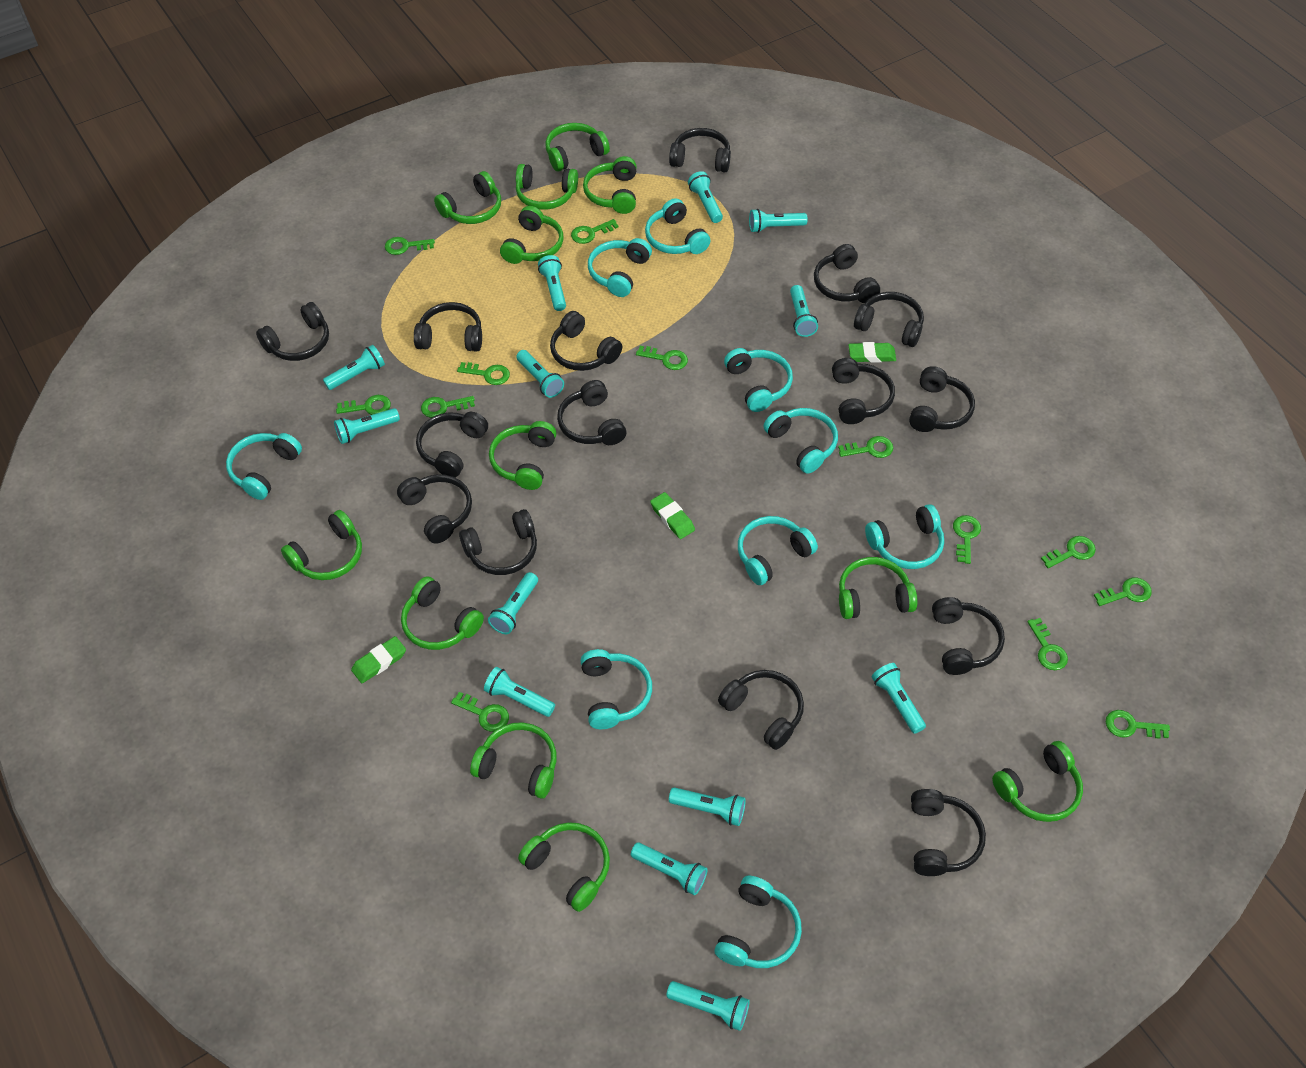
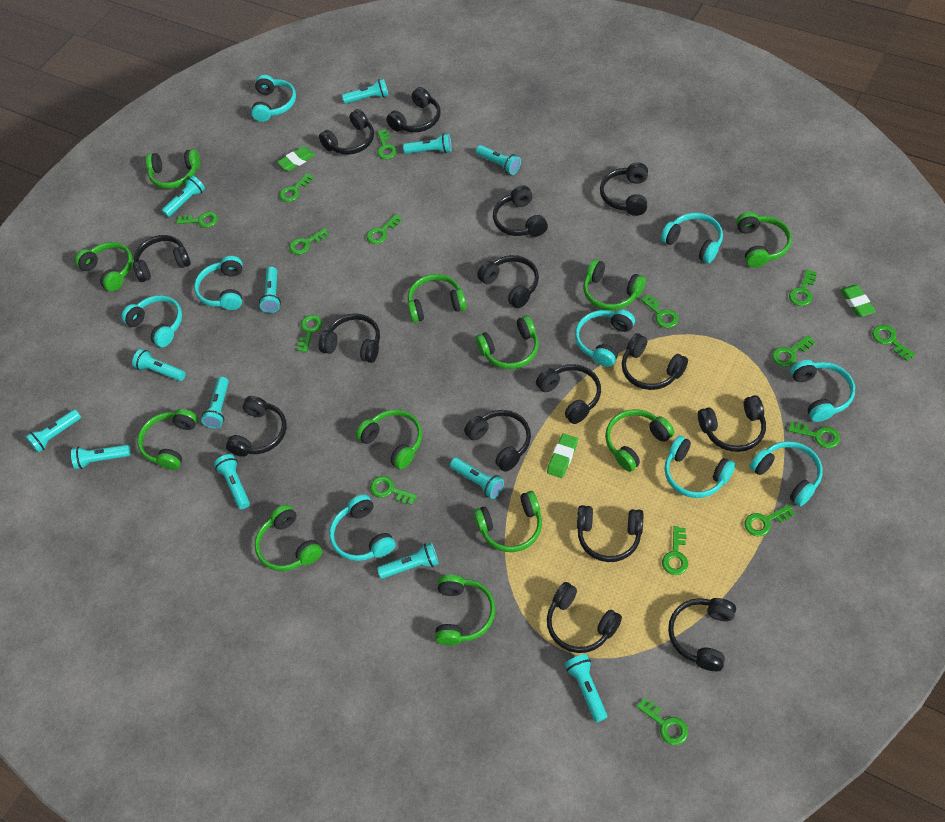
green key: [336,395,391,415] [385,237,435,255] [421,396,475,418] [451,692,509,732] [457,362,510,385] [571,219,618,244] [636,346,688,370] [838,436,893,458] [953,515,981,564] [1027,618,1068,670] [1041,536,1096,568] [1094,577,1152,606] [1106,710,1170,739] = 13 -> [176,212,218,228] [279,173,314,202] [289,228,329,255] [297,315,322,353] [366,214,402,244] [370,476,417,505] [377,129,397,159] [636,698,688,745] [641,294,679,328] [662,526,688,575] [744,505,795,536] [772,335,815,367] [788,421,840,448] [789,269,817,306] [872,325,915,361] = 15

